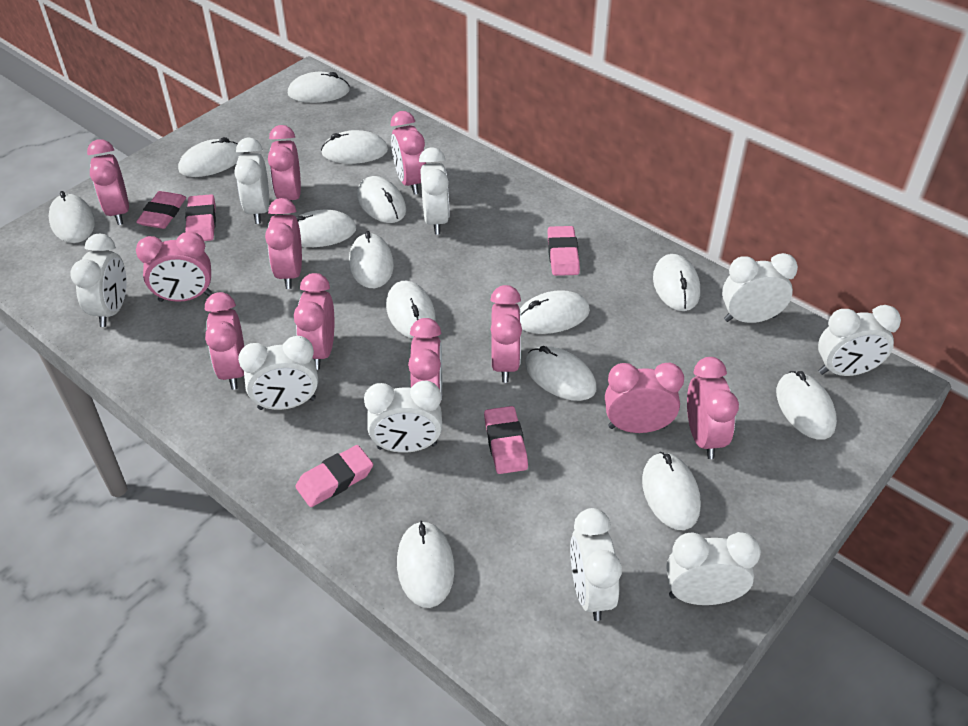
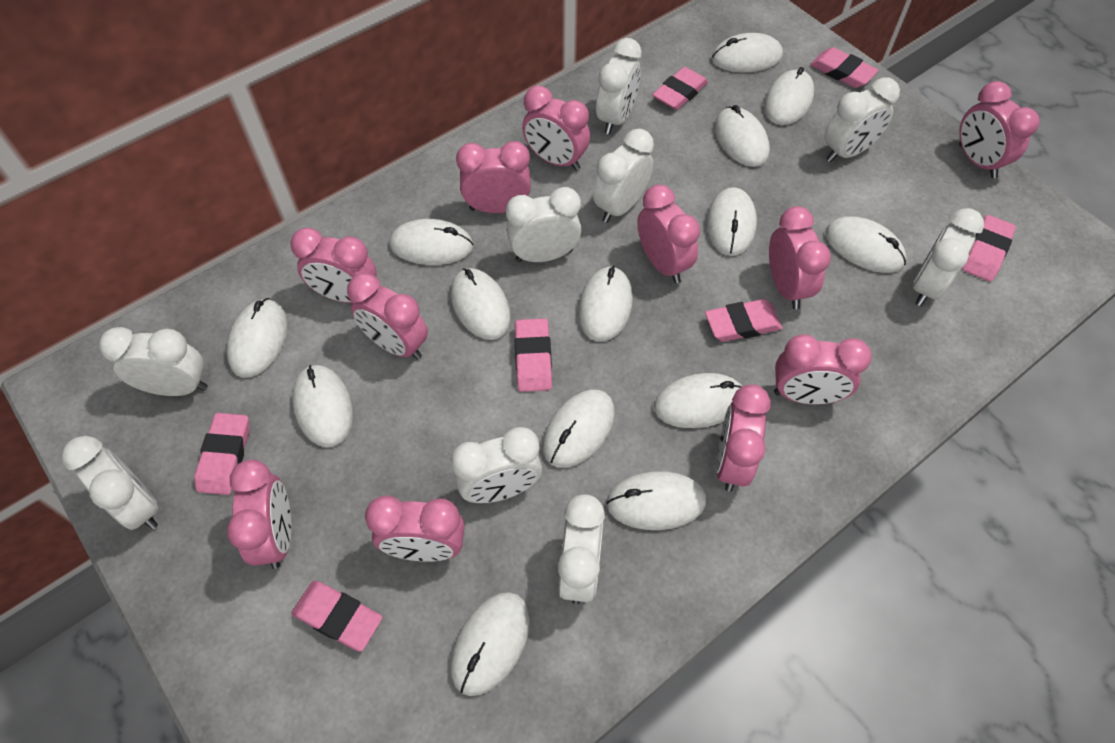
pink eraser: [136,191,186,229] [185,194,216,241] [295,445,373,507] [484,406,528,474] [548,226,580,276] = 5 -> [194,413,250,495] [291,581,382,652] [515,318,552,392] [652,67,708,110] [705,299,782,342] [810,47,879,88] [962,215,1016,282] = 7

